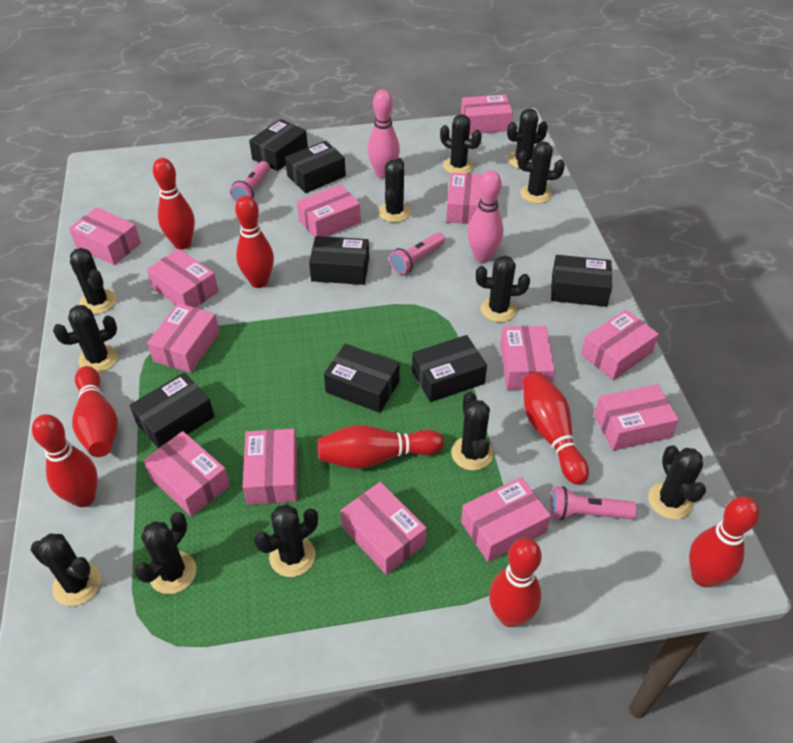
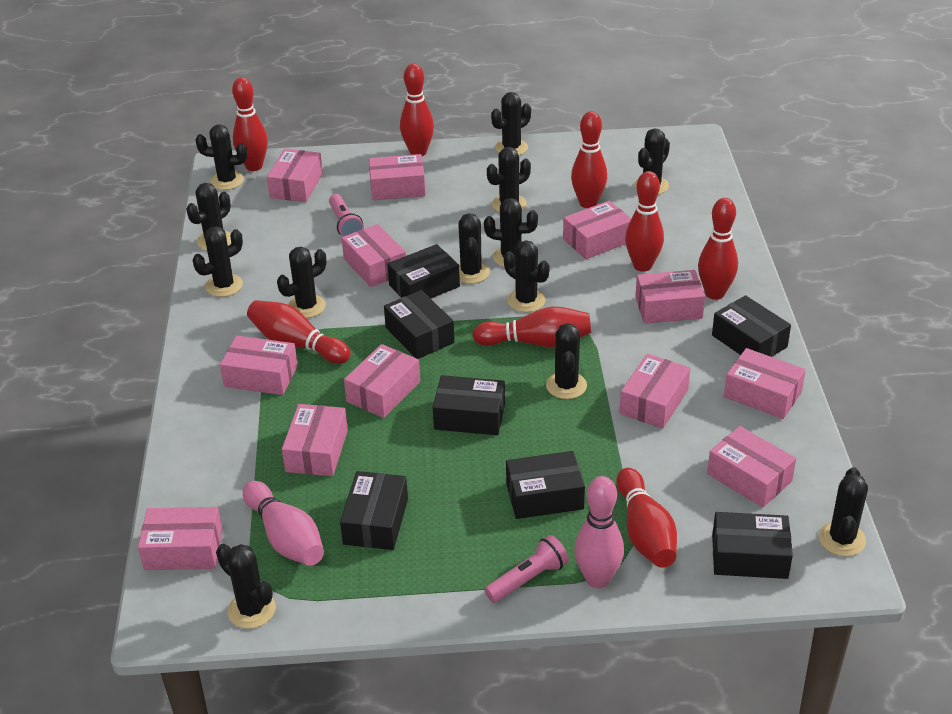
black cactus: [31,533,101,606] [53,305,118,373] [70,248,116,314] [134,512,196,594] [254,504,318,577] [378,158,411,222] [440,114,482,174] [451,392,493,471] [476,255,530,322] [507,109,548,169] [517,141,565,204] [648,445,706,520] = 12 -> [186,183,231,251] [193,226,243,297] [195,124,247,190] [216,544,276,629] [277,247,326,318] [458,213,490,284] [484,198,538,267] [487,147,531,212] [491,92,531,155] [504,240,550,312] [546,323,587,399] [634,128,670,195] [818,467,868,556] = 13
pink box: [69,207,141,265] [143,431,230,517] [147,249,219,308] [147,303,220,373] [243,429,297,505] [297,184,361,238] [341,482,426,575] [446,172,483,224] [461,94,513,134] [461,477,551,562] [500,326,555,390] [581,310,659,380] [594,384,679,451] = 13 -> [138,507,223,570] [220,336,298,395] [267,149,323,202] [282,404,348,476] [342,224,406,287] [344,344,420,418] [369,154,426,200] [563,201,631,259] [619,354,690,429] [635,270,705,324] [707,426,796,508] [724,348,806,419] = 12
pink flashlight: [230,161,270,202] [389,232,445,275] [550,486,637,520] = 3 -> [329,194,364,237] [484,535,569,603] = 2

